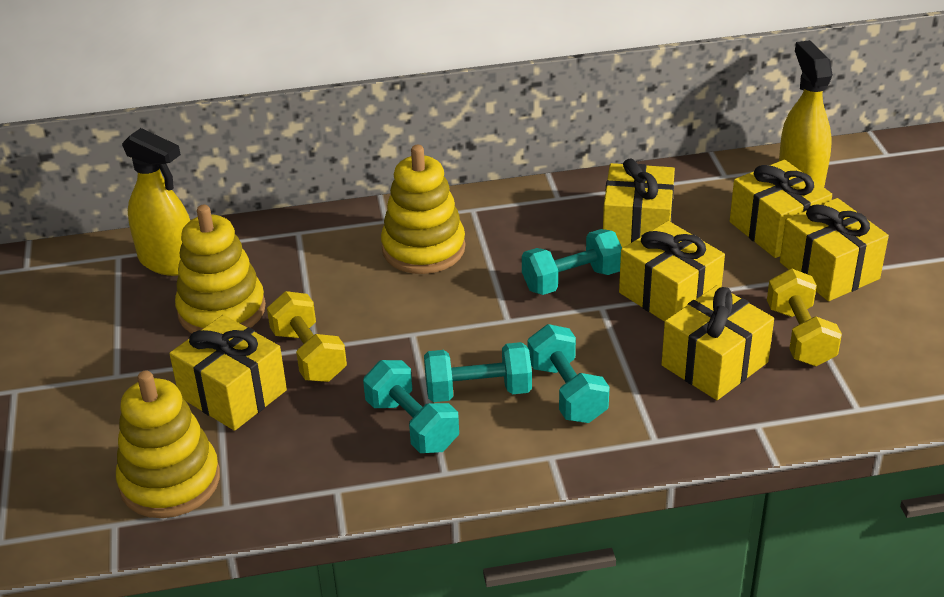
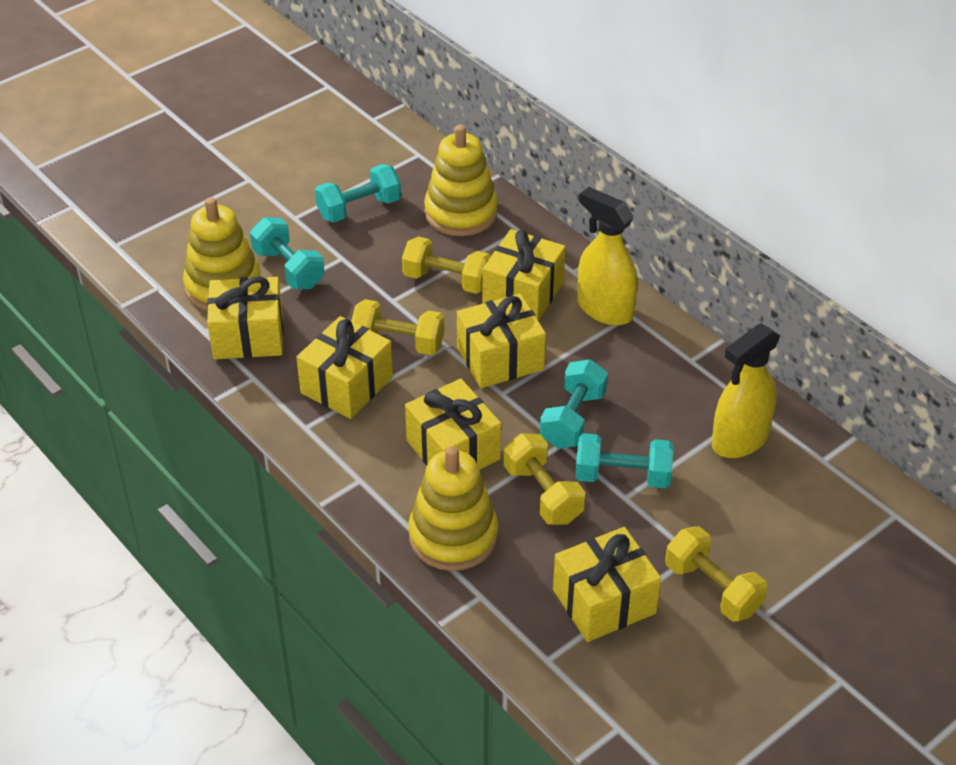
yellow dumbbell: [267,291,347,382] [767,269,842,366] = 2 -> [351,299,444,355] [402,236,491,294] [504,433,585,525] [665,526,768,622] = 4

